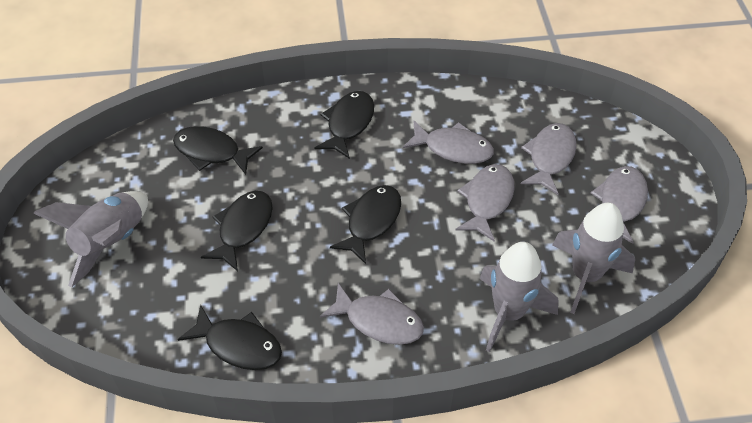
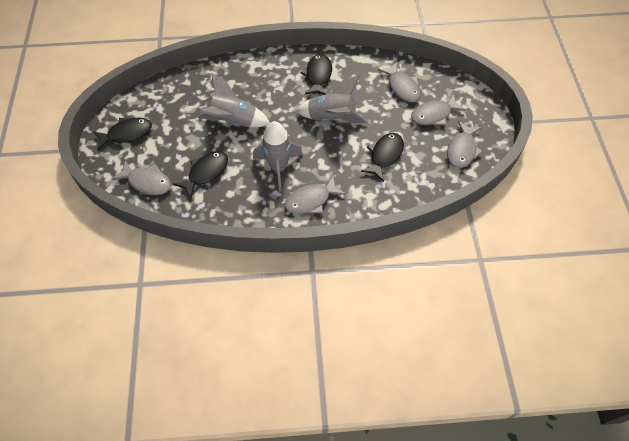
black fish: [173,126,263,175] [178,305,282,370] [201,191,273,271] [315,91,374,159] [330,185,401,264] = 5 -> [93,118,152,150] [173,151,228,198] [300,54,332,95] [361,133,404,182] = 4

